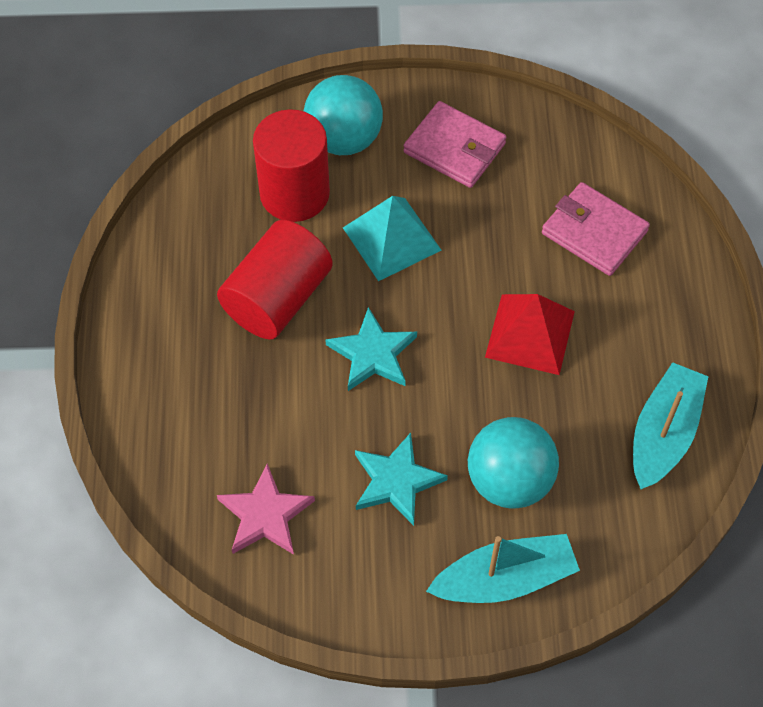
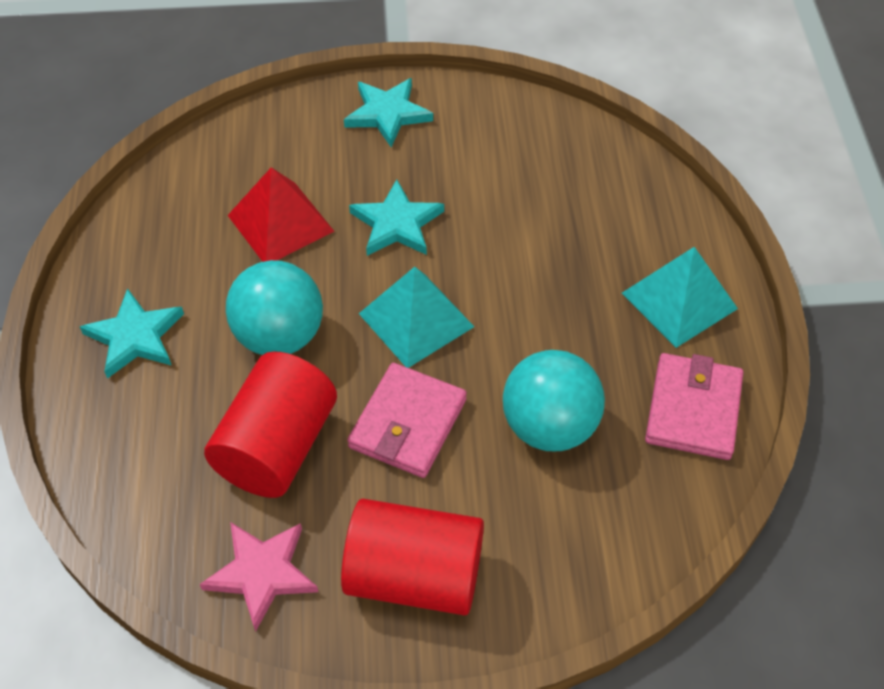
turquoise boat: [426,534,580,603] [633,362,708,489] = 2 -> none = 0
turquoise pyramid: [343,196,442,281] = 1 -> [359,267,474,368] [622,247,738,348] = 2
turquoise star: [325,307,417,391] [355,433,448,526] = 2 -> [80,288,184,379] [344,78,433,147] [349,179,444,256] = 3

